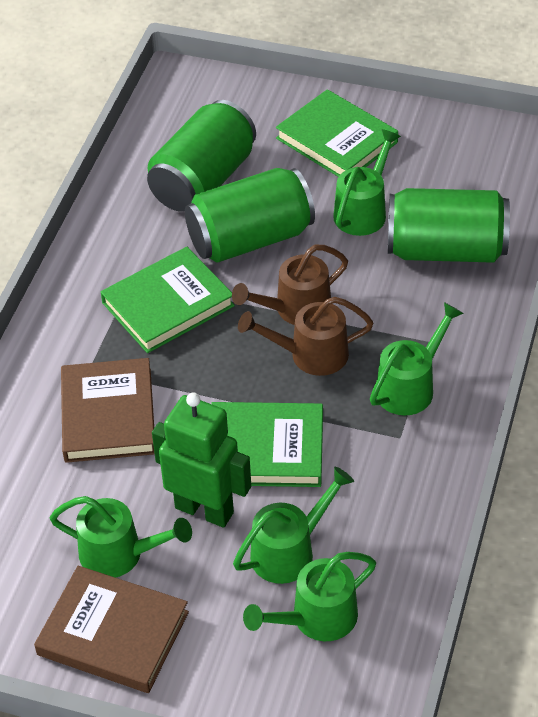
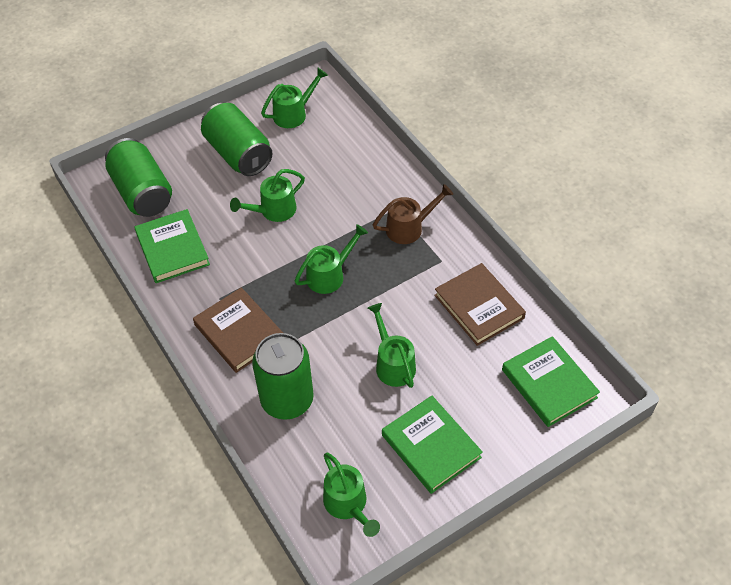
brown watering can: [232,244,348,325] [238,297,373,376] = 2 -> [373,184,453,244] = 1
green robot: [152,393,251,528] = 1 -> none = 0

